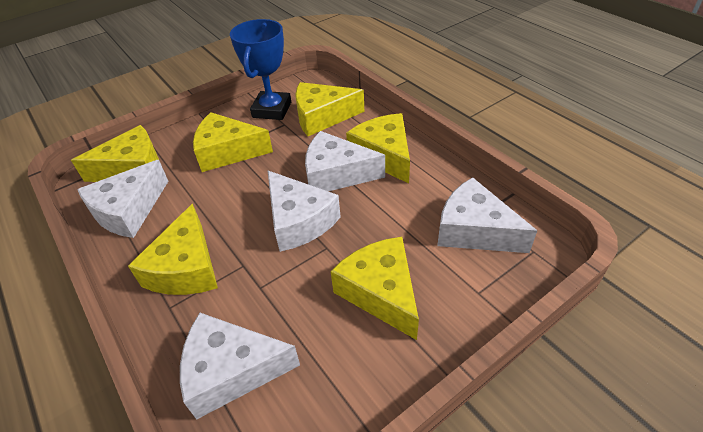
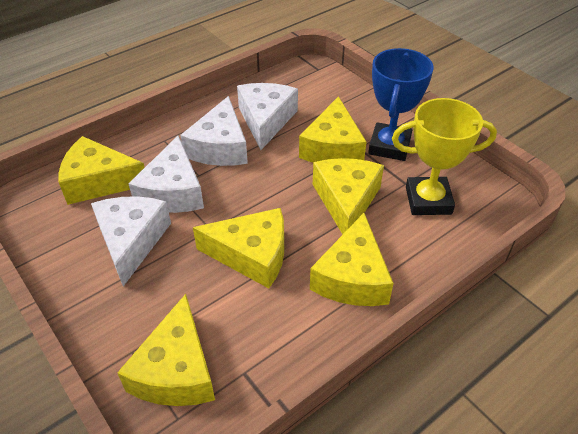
white cheese: [77,160,168,238] [180,313,300,420] [267,170,341,252] [305,131,385,191] [437,177,537,253] = 5 -> [91,196,171,286] [128,135,204,213] [180,96,248,166] [237,83,298,150] = 4
yellow trophy: none = 0 -> [392,98,497,215] = 1

